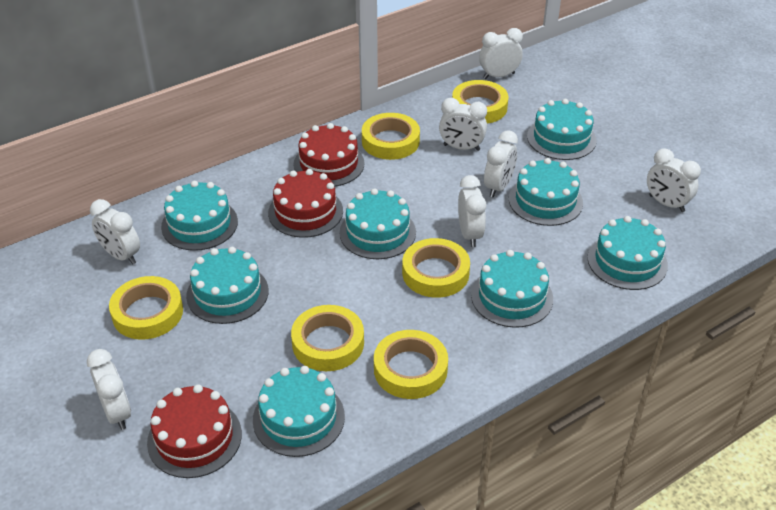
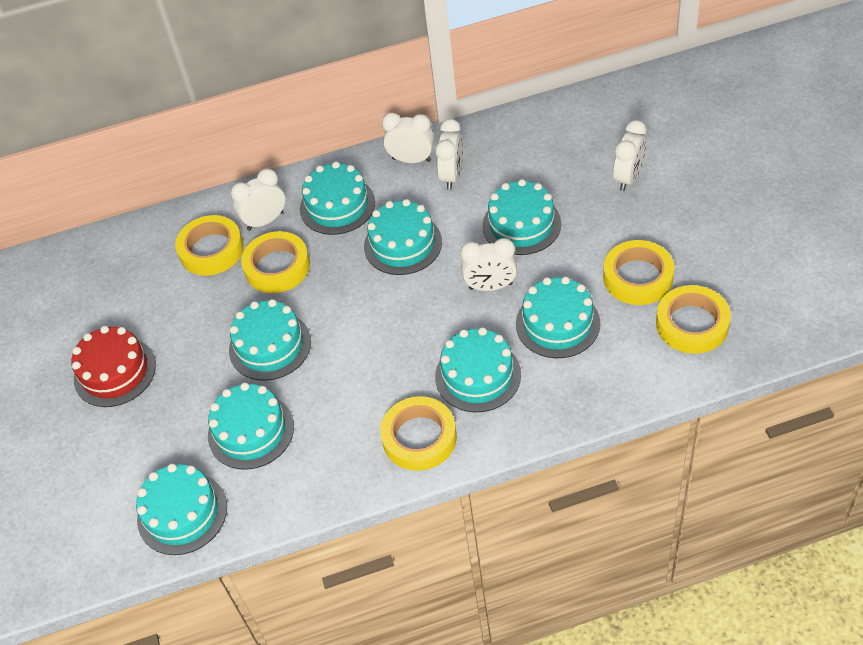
red cake: [147,384,242,478] [268,169,343,238] [293,123,365,187] = 3 -> [72,326,156,407] = 1
white clock: [87,349,131,430] [90,199,140,264] [439,98,487,151] [458,175,486,247] [479,28,523,79] [484,130,518,197] [647,148,701,212] = 7 -> [231,169,285,231] [382,112,434,163] [435,119,463,190] [460,238,517,291] [613,120,646,191] = 5
yellow tape: [109,276,183,340] [291,305,364,371] [362,113,420,160] [374,330,448,399] [402,238,470,298] [452,80,508,124] = 6 -> [175,215,244,276] [241,231,310,293] [380,396,457,471] [603,240,675,305] [656,285,731,354] = 5

